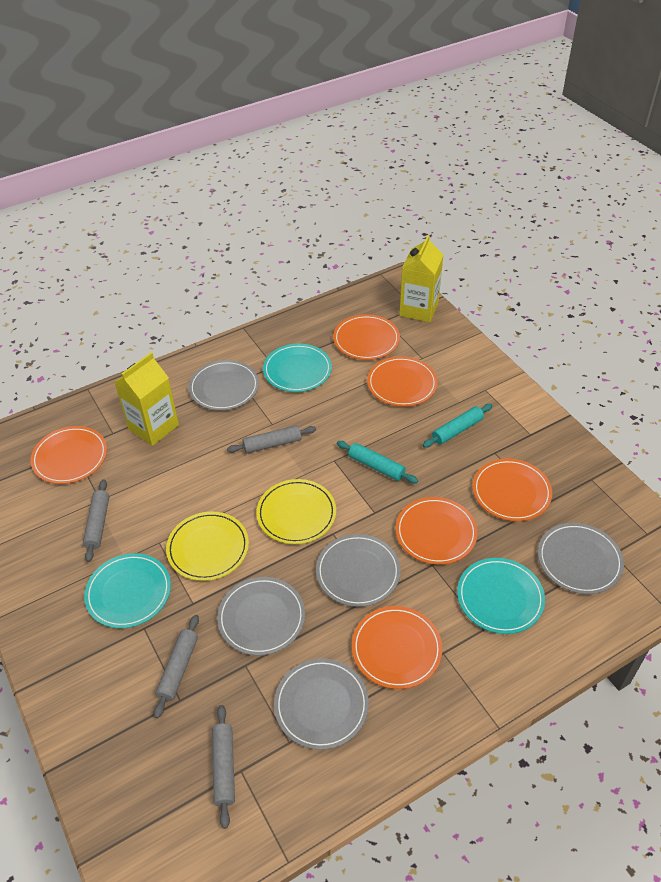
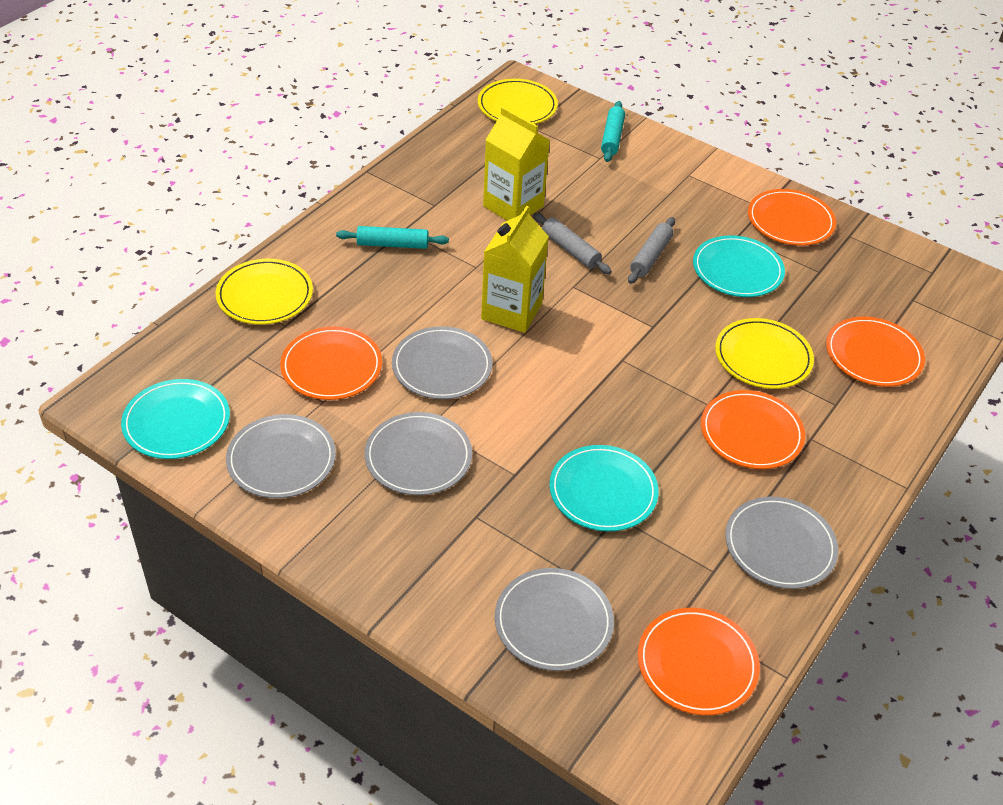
grey rolling pin: [83,480,109,562] [154,615,199,718] [212,705,235,829] [227,425,316,453] = 4 -> [533,213,611,274] [628,217,675,284] = 2
orange plate: [30,426,107,484] [333,314,400,360] [352,606,442,689] [367,356,438,407] [395,497,478,565] [473,458,552,521] = 6 -> [280,327,382,400] [638,608,760,715] [701,390,805,469] [748,189,836,246] [826,317,925,387] = 5
yellow plate: [166,512,249,581] [256,479,336,544] = 2 -> [216,259,313,325] [478,79,558,124] [715,318,814,389] = 3

